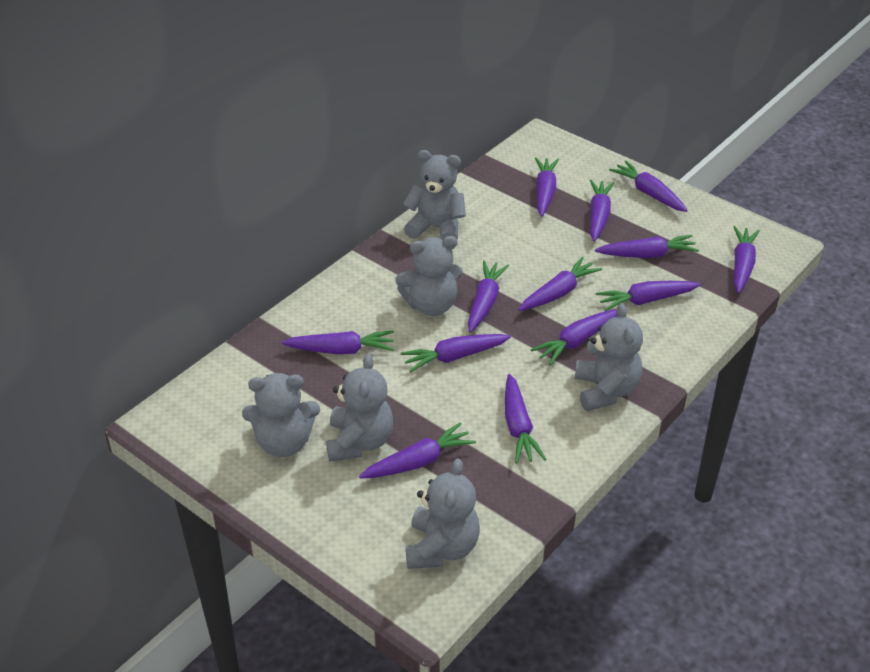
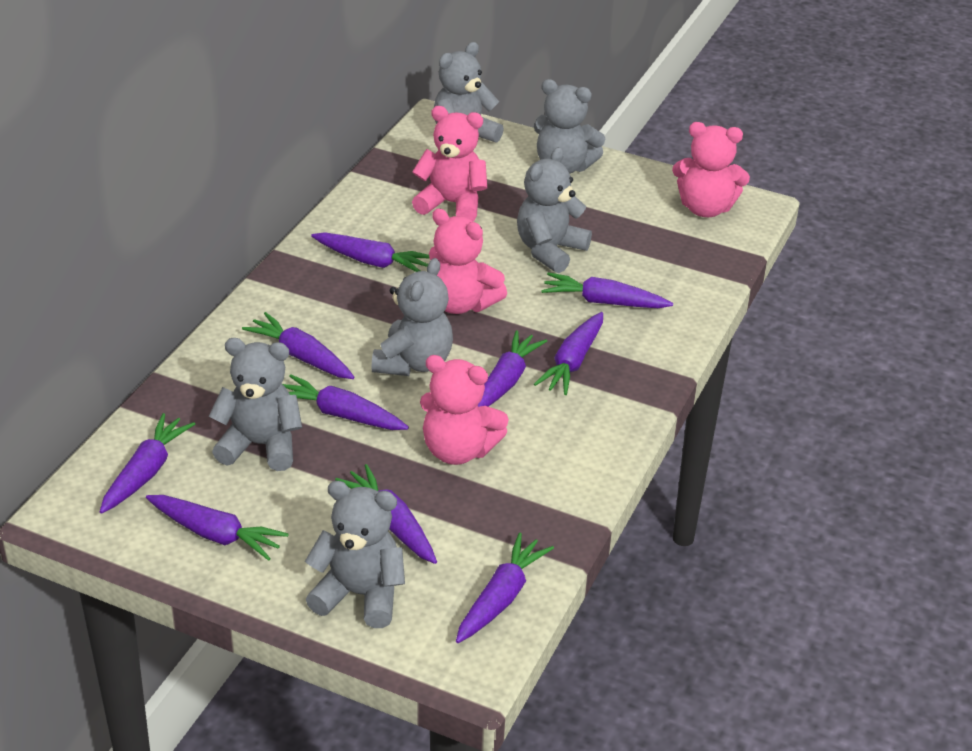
pink teddy bear: none = 0 -> [412,106,487,221] [420,355,509,465] [429,208,507,314] [672,122,750,217] = 4
purple carrot: [282,331,394,354] [359,422,476,479] [401,334,511,373] [468,261,509,333] [505,374,546,464] [518,257,602,311] [531,309,617,366] [535,157,559,217] [590,180,615,241] [595,235,699,258] [596,281,701,311] [609,161,688,212] [734,226,760,293] = 13 -> [100,413,195,514] [146,495,289,561] [242,312,355,379] [283,375,409,430] [311,232,430,272] [335,464,437,564] [456,532,554,643] [477,330,547,407] [534,312,603,395] [541,272,673,308] = 10

